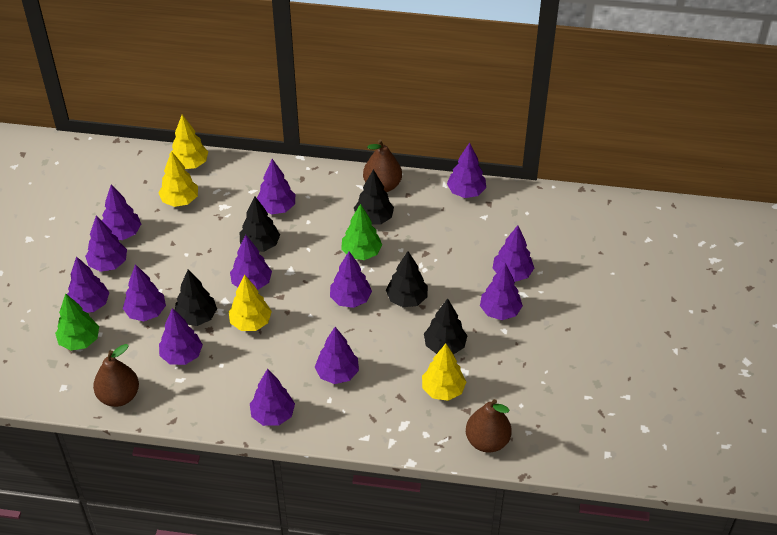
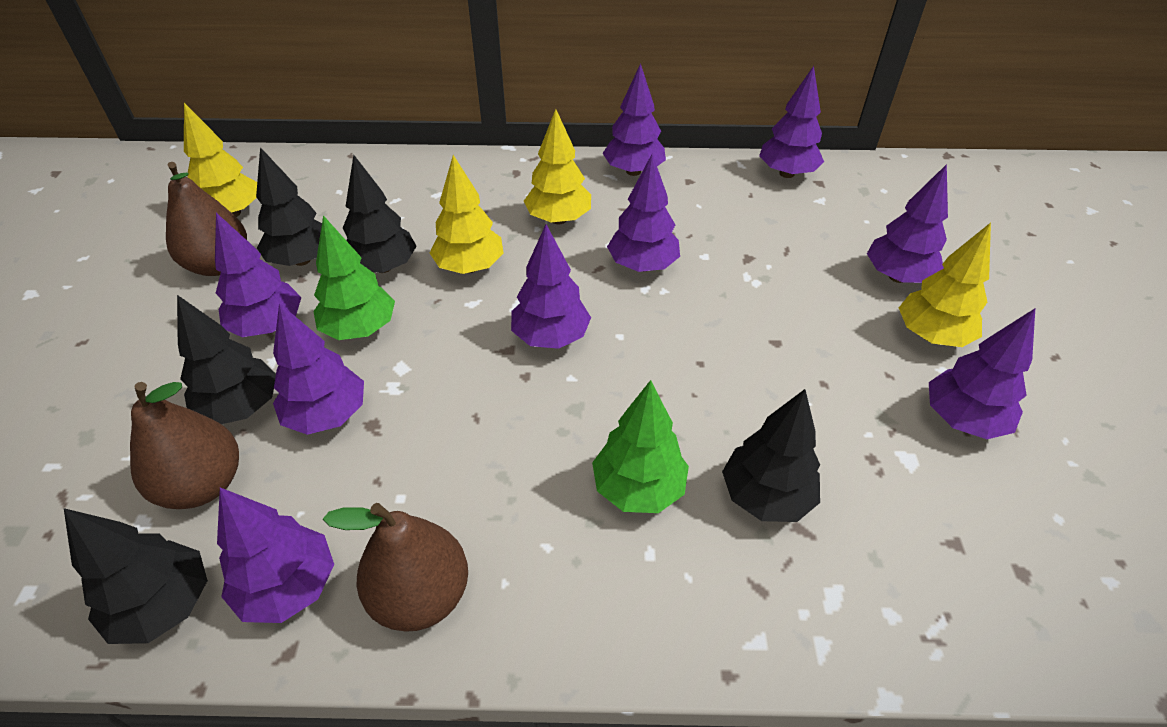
purple tree: [67,256,109,313] [85,215,127,272] [102,185,141,240] [123,264,166,321] [159,308,203,365] [230,235,272,290] [250,369,295,426] [257,159,295,214] [315,327,359,384] [330,251,372,308] [447,142,486,198] [480,263,523,320] [493,225,534,282] = 13 -> [215,213,302,337] [217,488,334,623] [273,303,364,435] [511,224,591,349] [602,63,666,176] [607,154,680,272] [759,66,824,178] [867,164,948,283] [929,309,1035,439] = 9

